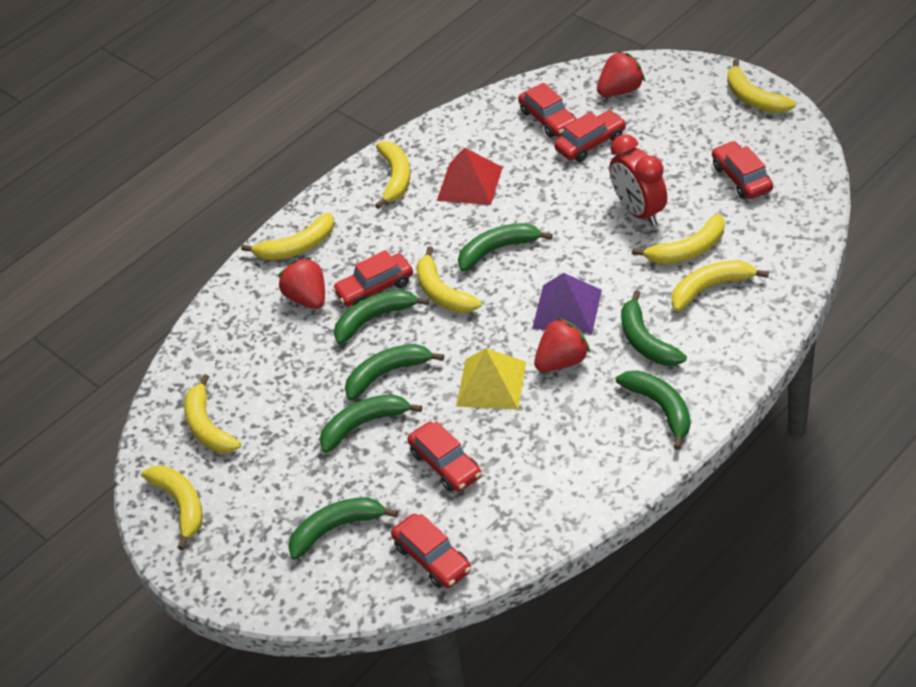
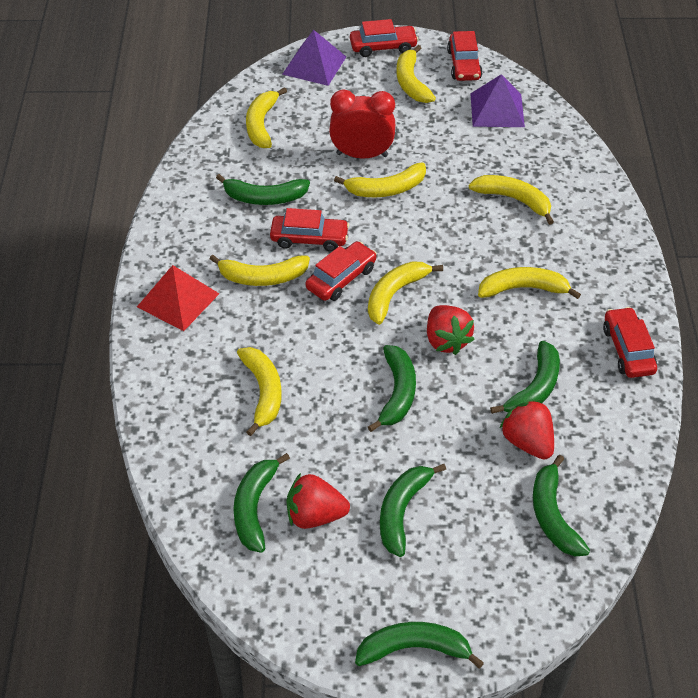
purple pyramid: [532,273,602,334] = 1 -> [282,30,346,86] [470,74,525,127] = 2
red car: [332,250,413,307] [391,514,471,588] [407,421,482,492] [518,83,576,138] [554,110,626,162] [712,141,773,199] = 6 -> [270,208,349,252] [306,241,377,301] [350,19,419,57] [447,31,482,81] [603,307,657,378] = 5
yellow pyramid: [456,348,526,410] = 1 -> none = 0

